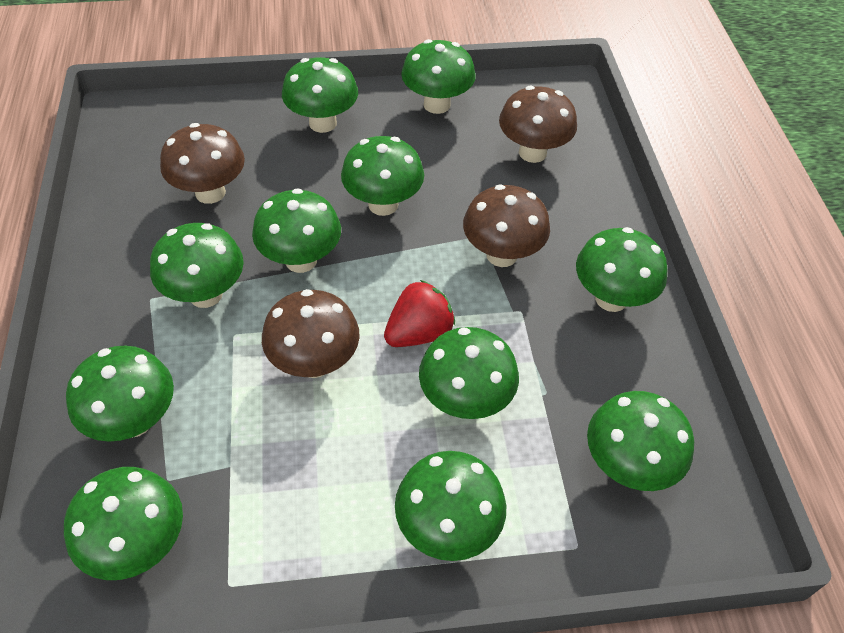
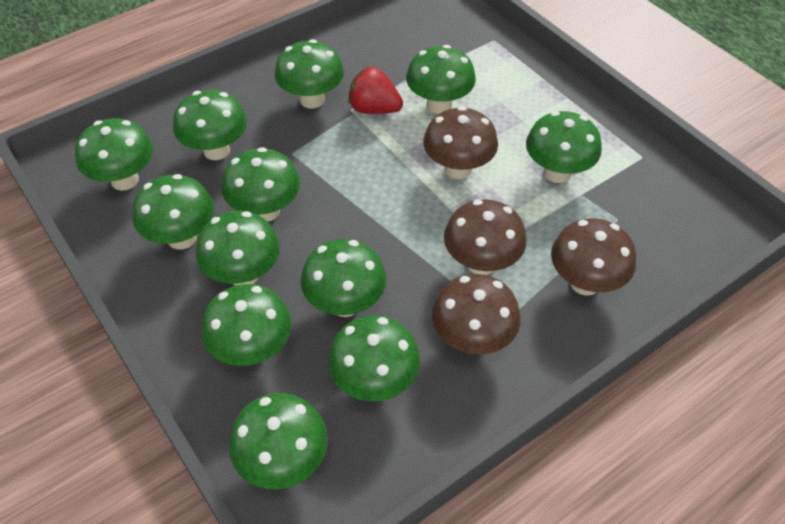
green mushroom: [64,467,183,580] [66,345,174,442] [150,223,244,308] [252,188,341,273] [282,57,358,133] [341,136,424,216] [395,451,506,561] [401,39,476,114] [419,327,519,419] [576,227,668,312] [587,391,694,491] = 11 -> [75,119,153,191] [132,174,214,250] [173,90,247,160] [196,211,280,286] [201,284,292,366] [221,147,300,222] [229,393,328,489] [275,39,344,109] [301,239,387,317] [328,315,420,402] [406,45,476,114] [526,111,602,183] = 12

